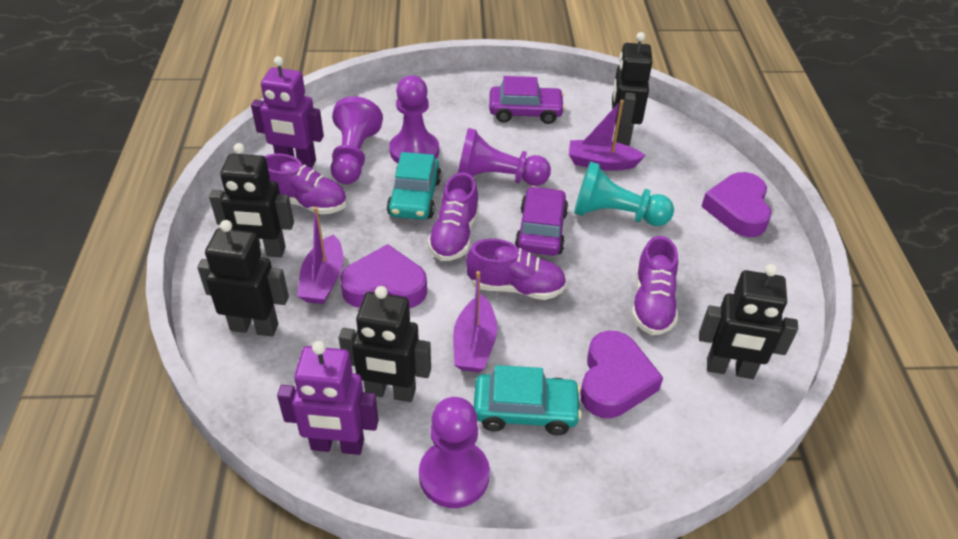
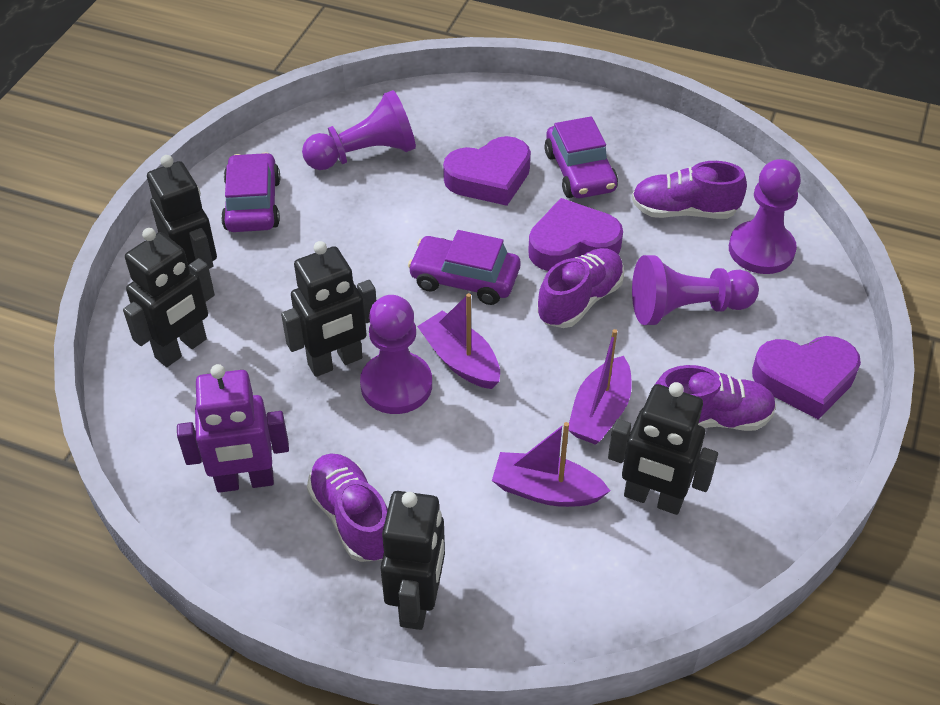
purple car: [489,76,565,124] [515,186,568,256] = 2 -> [221,152,281,232] [408,230,520,305] [544,117,618,198] = 3
purple robot: [251,56,324,168] [277,341,379,455] = 2 -> [177,364,289,493] = 1
turquoise car: [387,152,442,220] [474,365,582,435] = 2 -> none = 0
turquoise pawn: [574,161,674,226] = 1 -> none = 0

